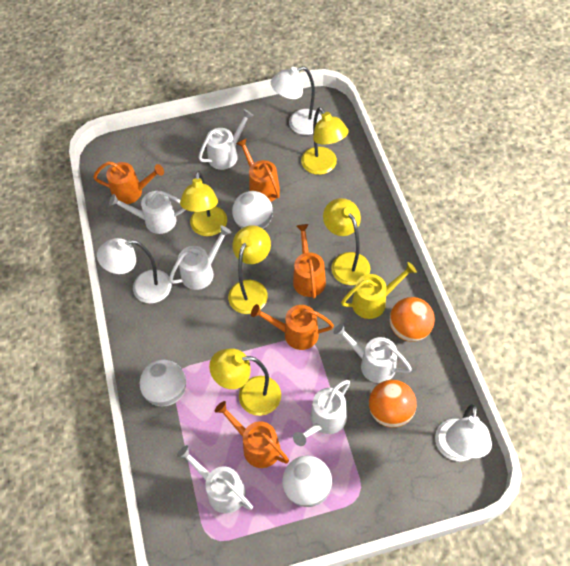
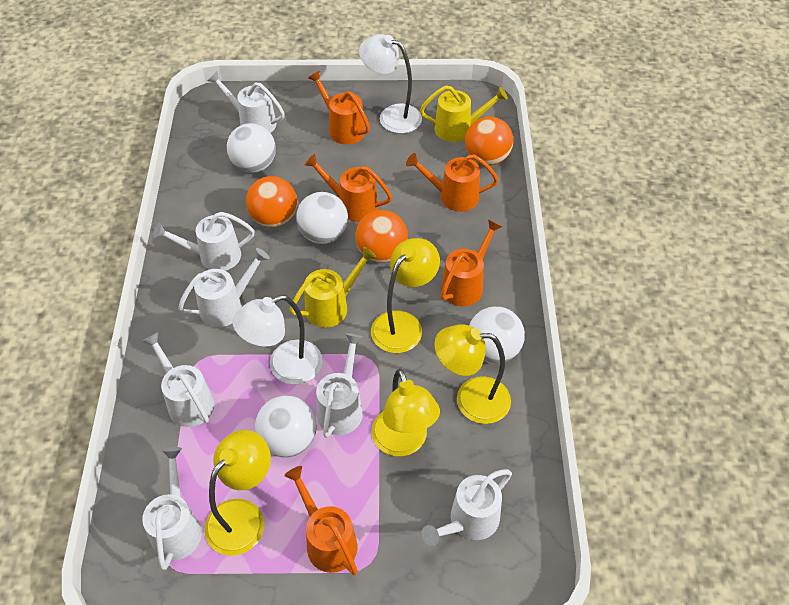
orange ball: [369,380,417,428] [390,297,435,342] = 2 -> [246,176,297,227] [355,210,408,263] [465,116,513,166] = 3
white ball: [139,360,187,406] [232,191,273,229] [282,456,332,507] = 3 -> [227,123,276,173] [255,396,317,457] [296,192,348,244] [469,307,525,364] = 4
white lamp: [97,238,172,303] [271,66,322,135] [435,404,492,461] = 3 -> [232,295,322,385] [359,34,422,134] = 2
white watering can: [109,191,185,234] [169,226,232,290] [177,445,253,514] [198,109,254,170] [293,380,350,446] [333,323,412,383] = 6 -> [142,447,202,570] [143,332,214,427] [153,212,255,271] [178,248,270,327] [208,71,285,133] [316,333,363,438] [422,469,512,546] = 7
yellow lamp: [180,171,227,236] [209,348,281,416] [228,225,271,314] [301,107,349,175] [323,198,370,285] = 5 -> [205,430,271,556] [371,238,440,353] [372,369,440,456] [434,325,511,424] = 4
yellow watering can: [341,262,417,319] = 1 -> [290,247,376,328] [420,85,508,142] = 2

